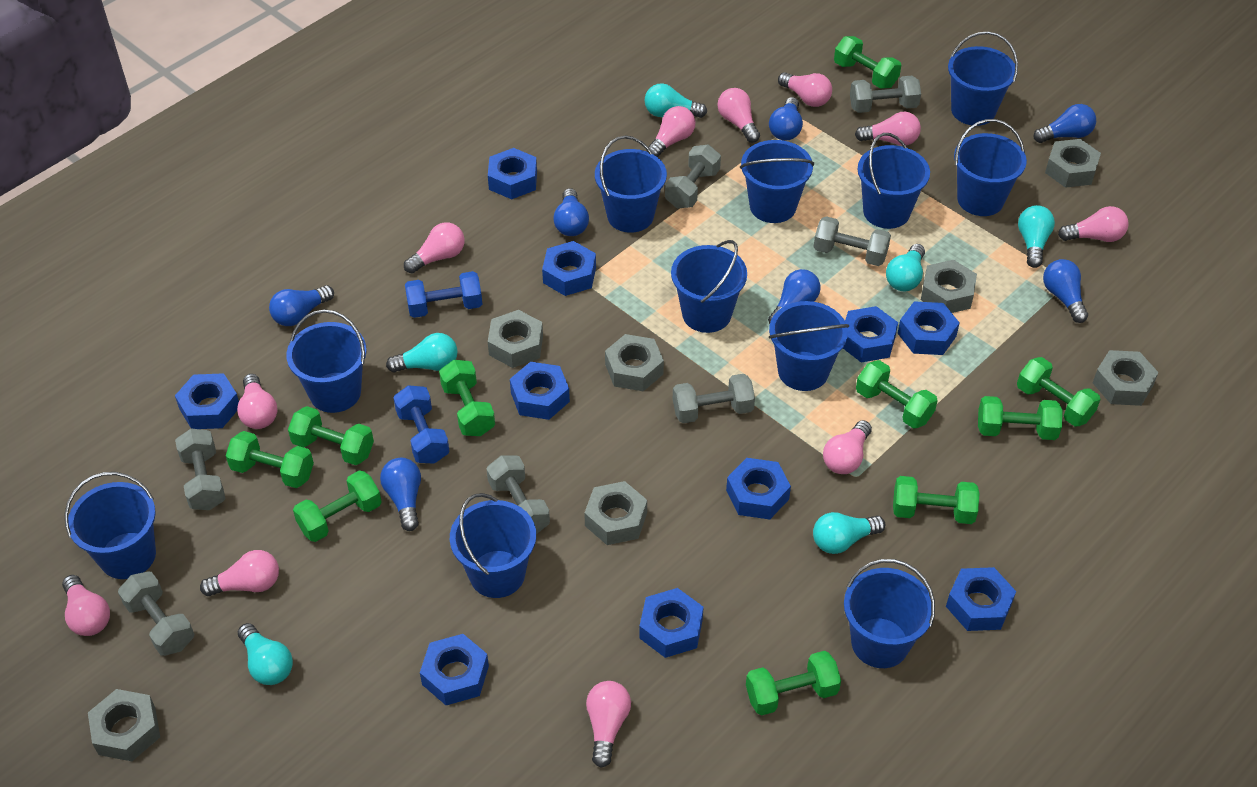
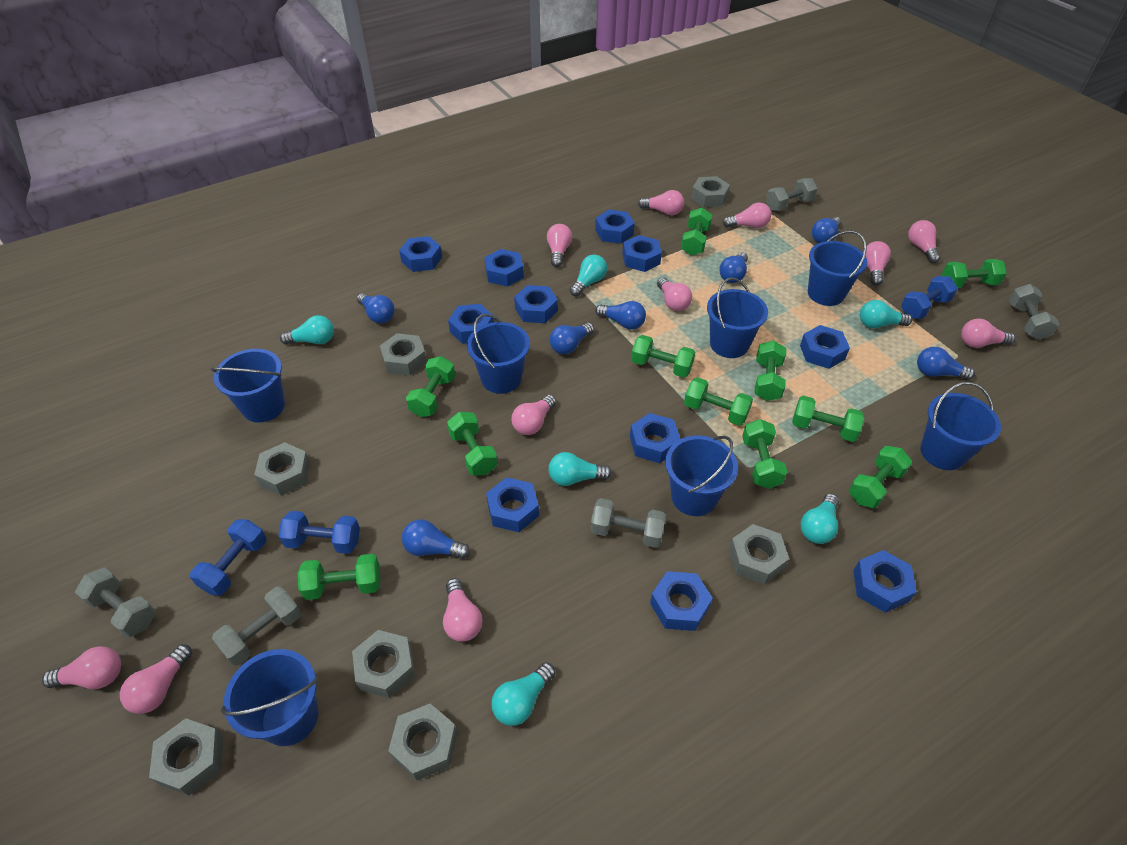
blue bucket: [65,472,156,579] [286,309,367,413] [450,493,536,598] [595,136,667,233] [671,240,747,333] [740,140,814,223] [769,301,849,391] [844,559,935,668] [857,133,930,229] [948,31,1018,126] [954,119,1027,216] = 11 -> [211,349,285,423] [221,649,318,746] [467,313,530,394] [665,435,738,516] [707,277,768,358] [808,231,867,306] [920,382,1001,470] = 7
blue dumbbell: [393,385,450,464] [405,271,482,318] = 2 -> [190,519,266,596] [279,511,360,554] [901,276,958,319] = 3
blue nut: [175,373,239,429] [420,634,489,705] [488,148,537,199] [510,362,570,420] [542,241,596,296] [639,588,704,658] [726,458,791,519] [843,306,898,362] [898,301,960,355] [946,567,1016,631] = 10 -> [399,236,442,272] [448,304,494,344] [484,249,524,287] [486,477,539,532] [514,285,558,323] [595,210,635,244] [622,235,662,272] [630,413,680,463] [650,571,713,631] [800,325,850,369] [853,550,917,613] = 11
green dumbbell: [226,431,314,488] [288,406,374,465] [293,470,382,542] [439,360,495,436] [746,651,841,716] [834,36,901,89] [856,360,938,429] [893,476,980,524] [978,396,1063,440] [1017,357,1101,426] = 10 -> [298,554,380,600] [406,356,455,417] [447,412,498,475] [631,335,695,378] [681,208,712,256] [684,377,753,426] [742,419,787,489] [754,341,786,401] [792,396,864,442] [849,446,912,508] [942,259,1007,288] = 11
grey dumbbell: [118,572,194,656] [175,429,225,510] [487,455,550,534] [665,145,721,208] [673,374,755,423] [814,216,891,266] [850,76,921,113] = 7 -> [75,568,156,638] [212,587,301,666] [590,498,666,548] [766,178,818,211] [1009,284,1060,340] = 5

